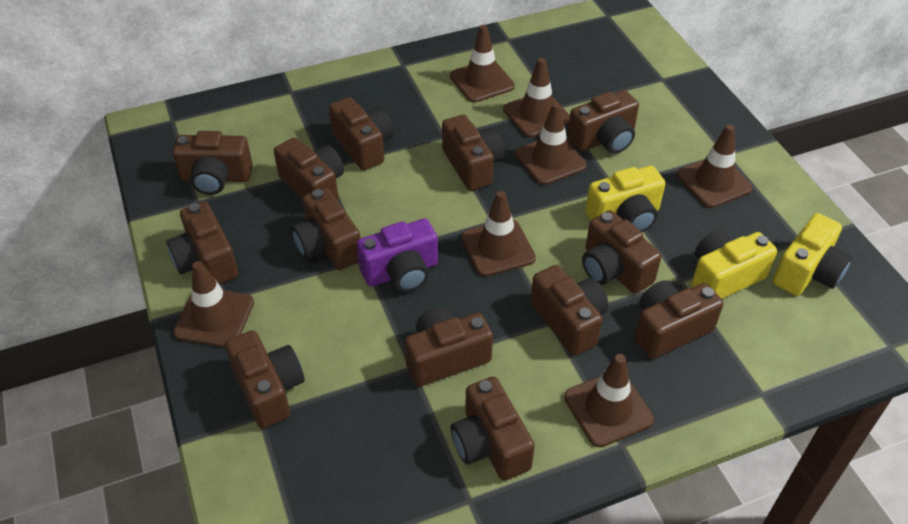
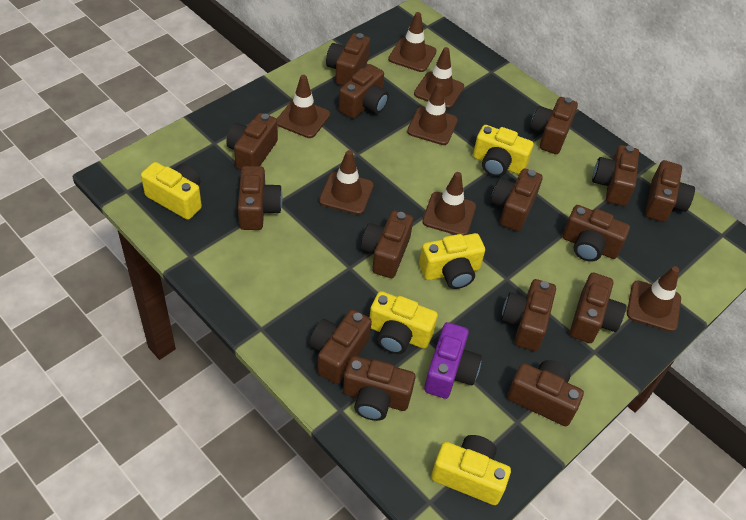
brown camera: [166,202,238,284] [173,131,253,195] [225,330,304,429] [274,138,344,201] [292,188,360,270] [329,97,393,170] [405,307,493,386] [442,115,505,191] [451,377,535,481] [531,265,609,356] [567,90,639,154] [582,210,661,294] [635,280,723,359] = 13 -> [226,113,278,170] [238,166,283,230] [309,310,372,384] [326,33,370,86] [339,64,389,119] [343,356,416,421] [361,211,413,278] [490,168,542,231] [501,279,556,351] [507,360,584,426] [530,97,578,154] [562,205,630,262] [570,273,626,343] [592,145,639,206] [645,160,695,222] = 15
yellow camera: [586,166,665,232] [691,230,777,299] [773,213,852,296] = 3 -> [141,162,202,220] [369,291,438,354] [419,233,485,289] [431,435,511,505] [473,125,534,177] = 5

